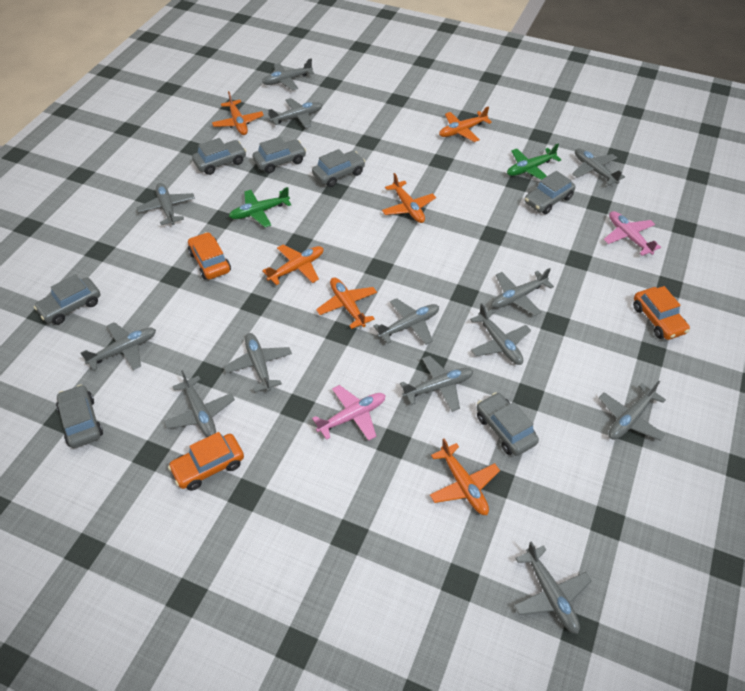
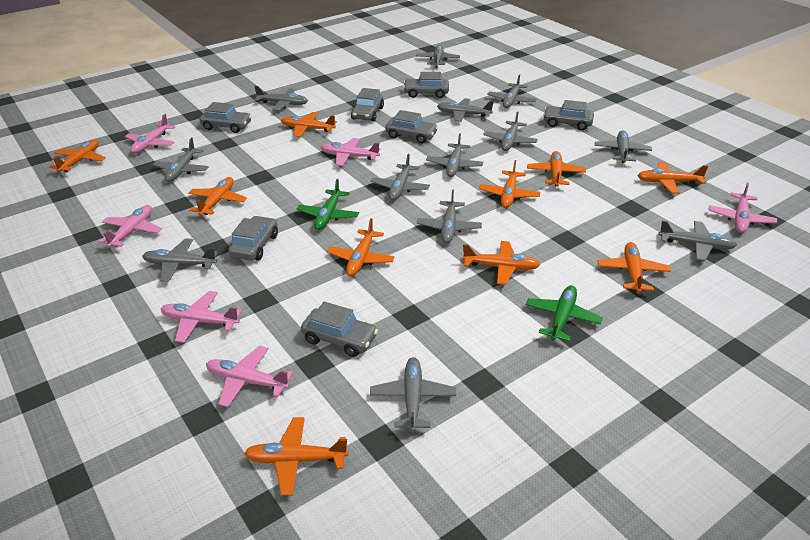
orange car: [168,432,244,491] [188,232,231,280] [633,286,690,340] = 3 -> none = 0
orange plane: [212,91,264,135] [262,245,323,285] [316,277,377,329] [382,173,436,223] [430,438,500,515] [439,106,492,142] = 6 -> [49,139,106,172] [188,177,247,216] [244,417,349,495] [281,112,337,137] [327,218,395,276] [462,241,540,285] [479,160,540,208] [527,151,586,187] [598,242,671,293] [637,162,708,194] = 10
pink plane: [312,385,386,441] [604,211,661,256] = 2 -> [98,205,162,247] [125,114,175,153] [161,291,242,343] [206,346,293,407] [320,138,380,166] [709,182,777,233] = 6

